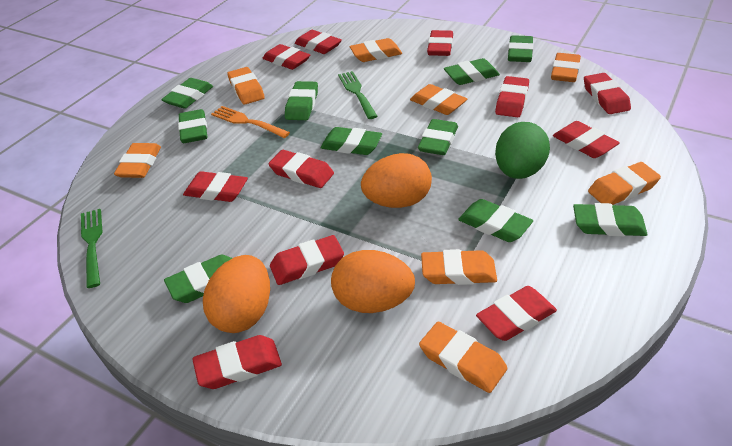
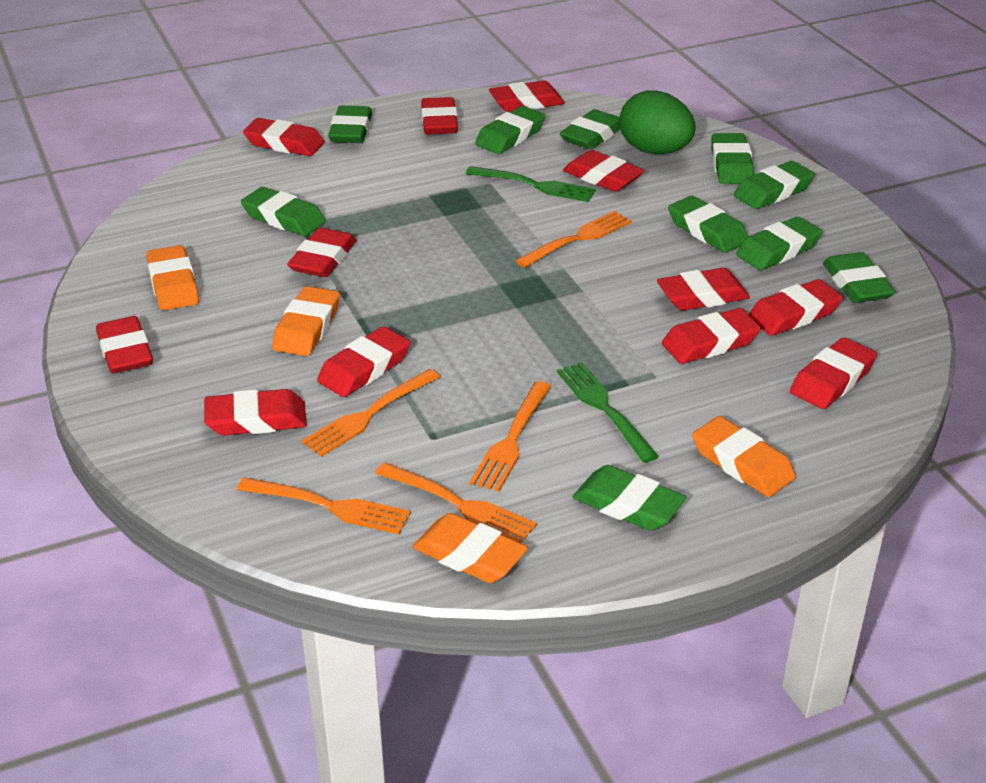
orange egg: [203,255,270,333] [331,250,415,313] [361,153,432,208] = 3 -> none = 0
orange eraser: [114,143,161,178] [227,67,265,105] [350,38,402,62] [410,84,467,115] [419,322,507,393] [421,249,497,285] [551,53,581,82] [588,162,661,205] = 8 -> [146,245,199,310] [272,286,340,356] [413,513,528,583] [692,416,796,497] = 4
orange fork: [211,106,290,138] = 1 -> [237,477,411,534] [302,369,440,457] [375,462,537,543] [470,381,551,492] [515,211,632,268] = 5
red eraser: [183,171,248,202] [192,335,282,389] [263,44,310,70] [268,150,334,188] [270,235,344,285] [295,30,342,54] [427,30,453,56] [476,286,557,341] [495,76,529,117] [553,121,620,158] [584,73,631,114] = 11 -> [96,316,153,374] [204,389,307,435] [243,118,325,156] [287,228,356,277] [317,326,410,397] [421,97,458,134] [489,81,565,112] [563,150,645,192] [657,268,750,310] [662,308,761,364] [748,279,843,336] [790,337,877,409] = 12

